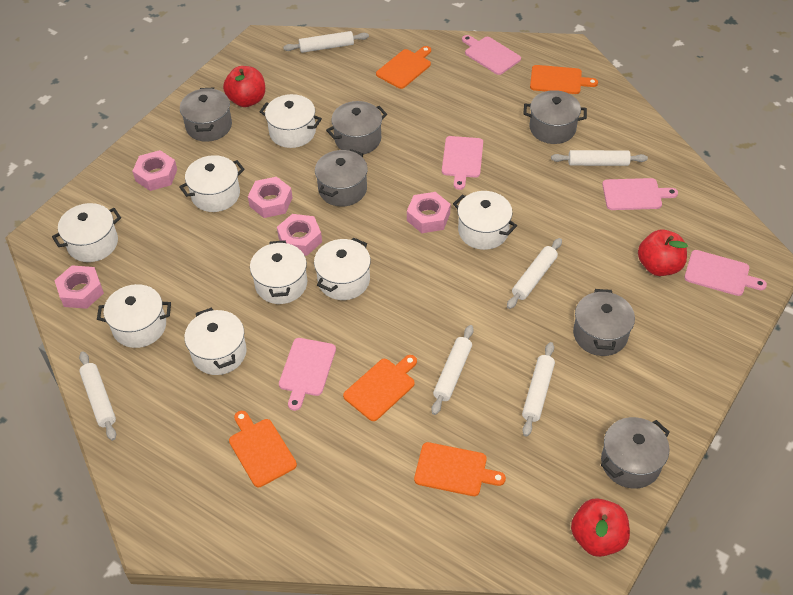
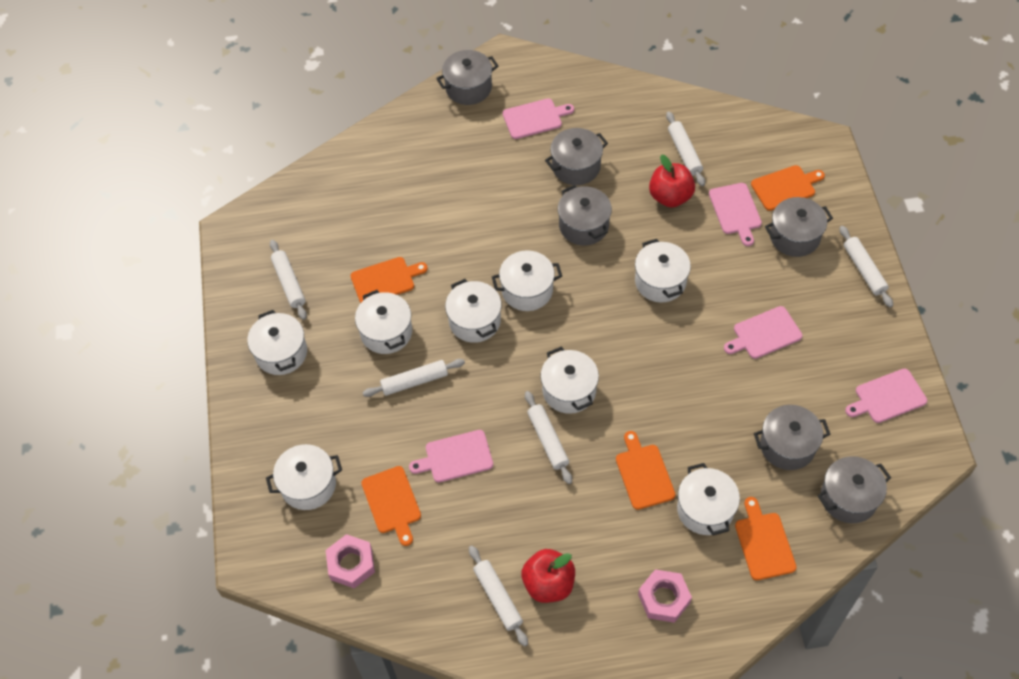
pink nut: [54,265,104,309] [132,150,177,191] [248,177,293,218] [277,214,322,256] [407,192,451,233] = 5 -> [326,534,375,588] [638,569,692,623] = 2
red apple: [223,66,265,107] [571,498,630,557] [638,230,688,276] = 3 -> [521,549,575,603] [649,155,695,208] = 2

